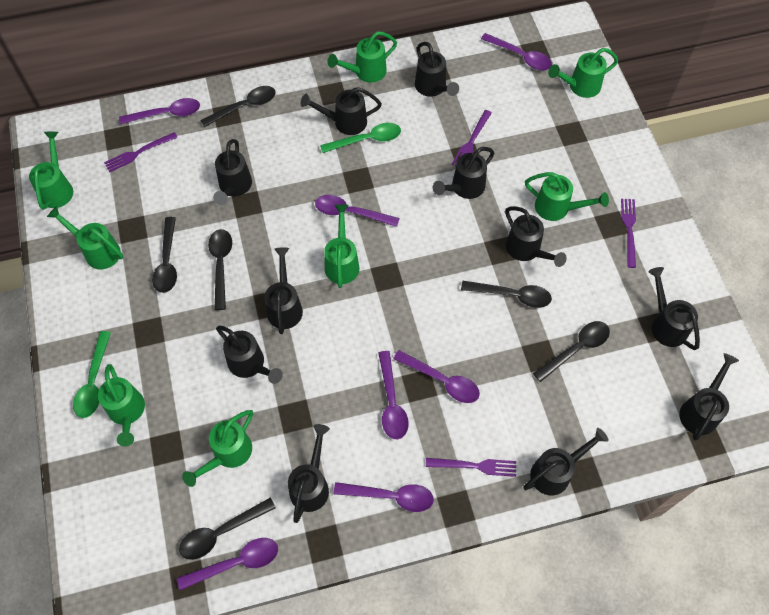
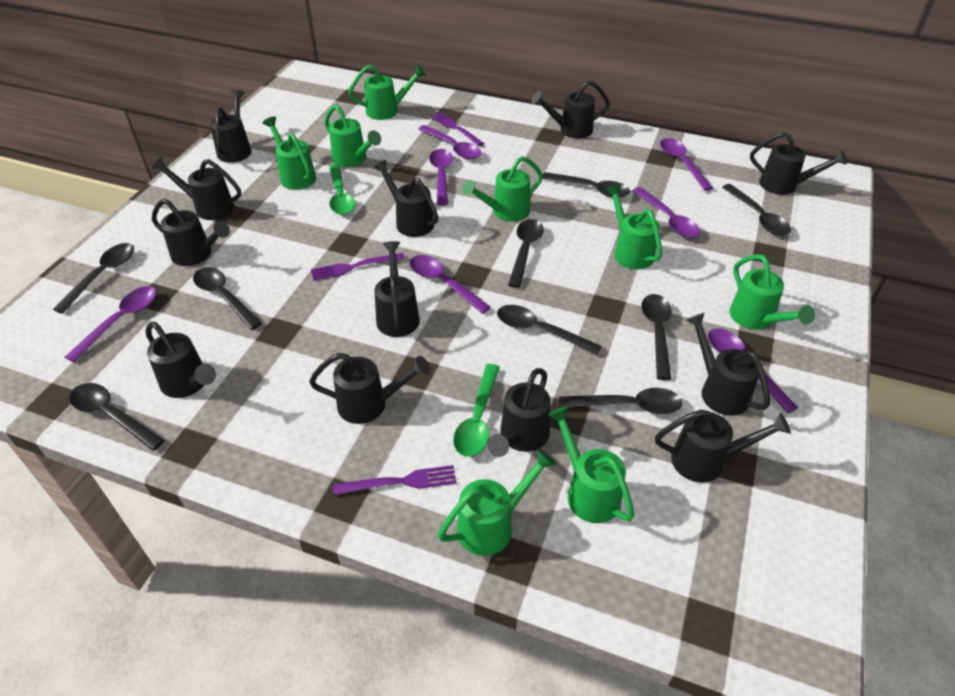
black spoon: [152,217,177,293] [179,498,276,560] [200,86,276,127] [208,229,232,310] [461,281,552,308] [533,321,610,382] = 6 -> [53,243,134,314] [70,383,165,451] [193,267,262,330] [497,305,602,355] [508,219,544,288] [542,172,630,198] [559,388,682,414] [641,294,672,380] [722,184,791,236] = 9
black watering can: [213,139,252,205] [216,326,283,384] [264,247,303,334] [288,424,330,523] [301,87,382,135] [415,42,459,97] [433,147,494,199] [505,206,567,267] [523,428,609,495] [648,267,700,350] [679,353,739,441] = 11 -> [146,322,216,398] [152,157,241,220] [152,199,230,266] [210,89,252,163] [309,353,430,424] [373,160,438,237] [375,241,420,337] [487,368,550,457] [531,80,610,139] [655,410,791,483] [686,313,770,416] [750,132,847,195] = 12
purple fork: [104,132,178,172] [426,458,516,477] [452,110,492,166] [621,199,636,268] = 4 -> [311,253,405,281] [333,465,456,495] [431,112,484,147] = 3

